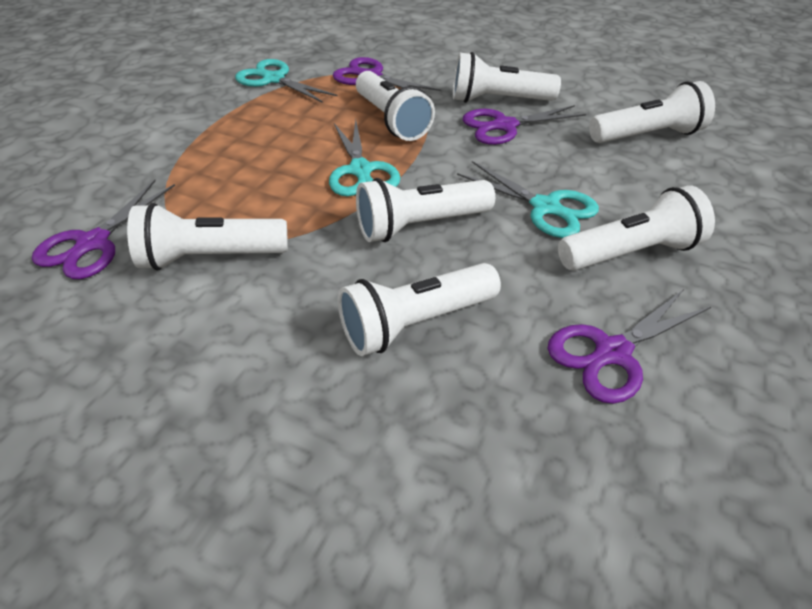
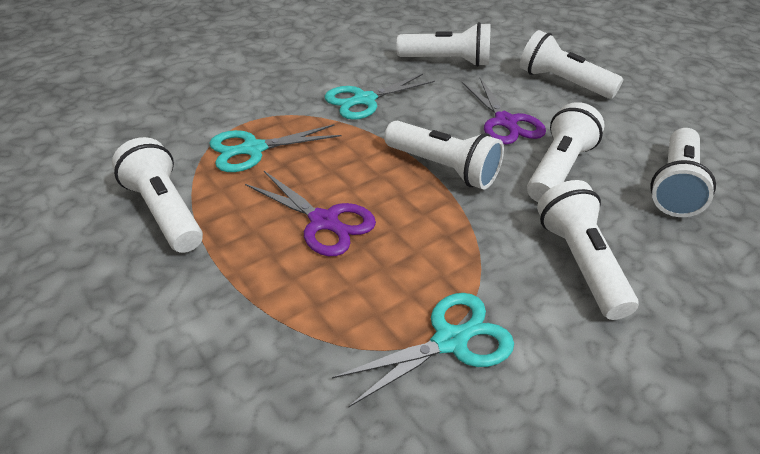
purple scissors: [32,180,175,279] [333,57,442,98] [463,105,586,145] [547,289,712,404] = 4 -> [245,171,376,256] [461,78,546,144] = 2

